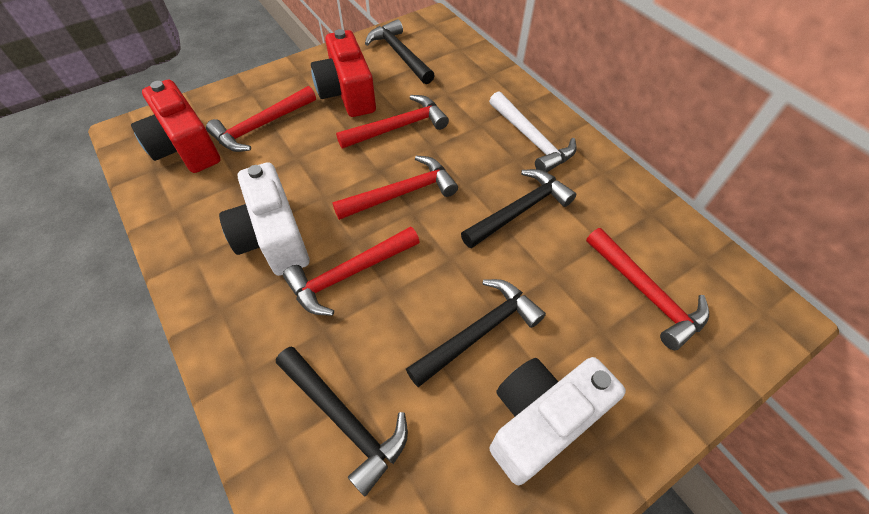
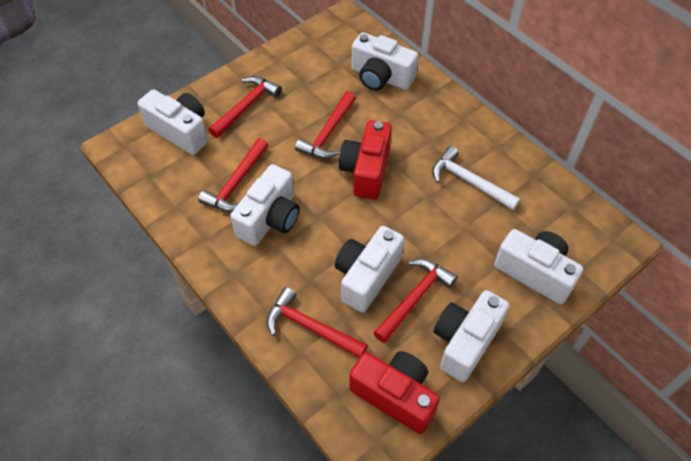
black hammer: [276,346,408,496] [365,19,435,84] [406,279,546,387] [461,169,576,248] = 4 -> none = 0
white camera: [219,162,310,276] [490,357,626,485] = 2 -> [138,89,208,155] [230,164,300,246] [335,226,404,313] [352,32,418,91] [434,290,510,382] [494,229,584,304] = 6

